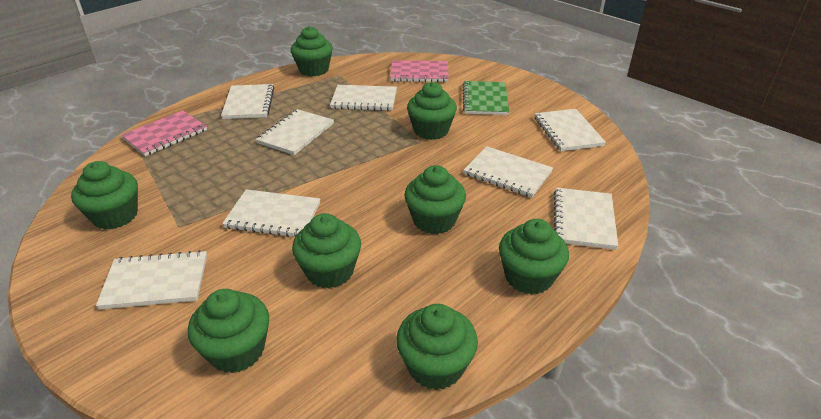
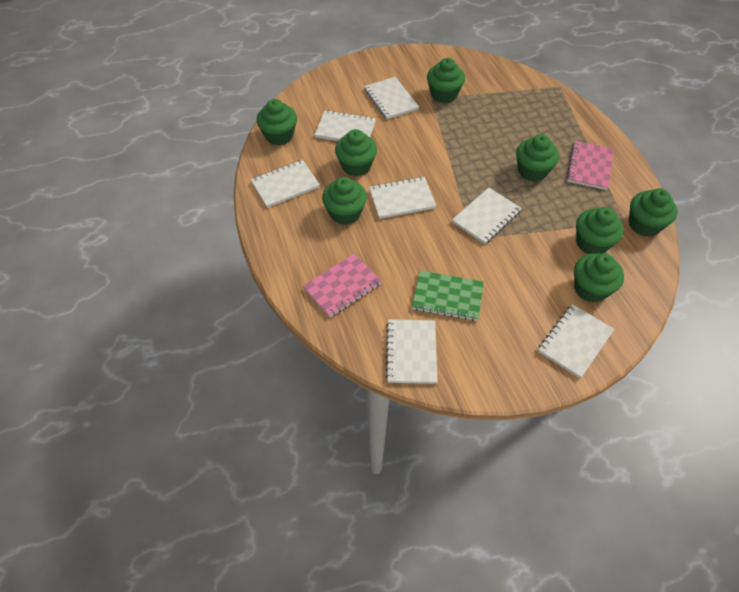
white notebook: [96,250,207,309] [221,84,274,119] [222,189,320,237] [256,109,334,155] [330,85,397,111] [464,146,553,197] [535,109,606,151] [554,188,618,250] = 8 -> [251,160,320,208] [314,110,376,141] [364,77,419,119] [369,177,436,219] [386,319,438,384] [452,188,522,244] [538,304,614,378] = 7

